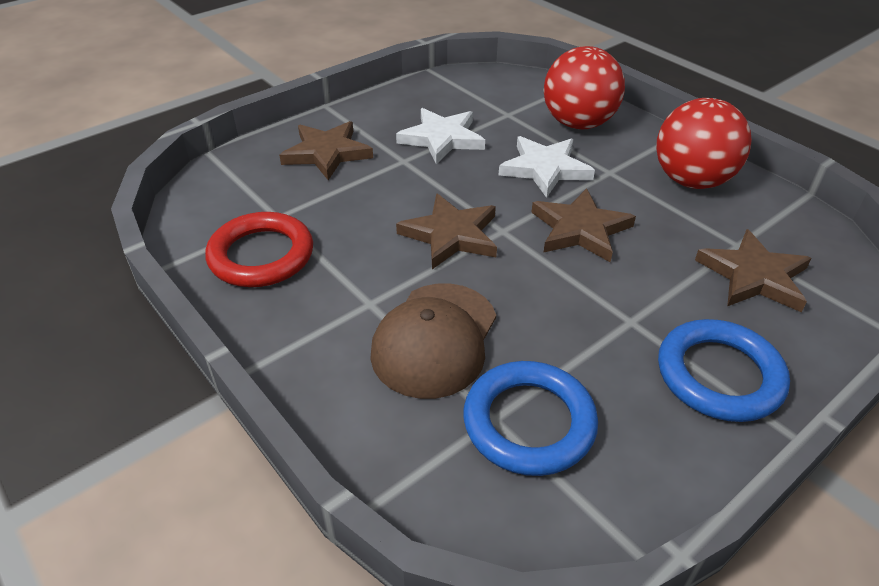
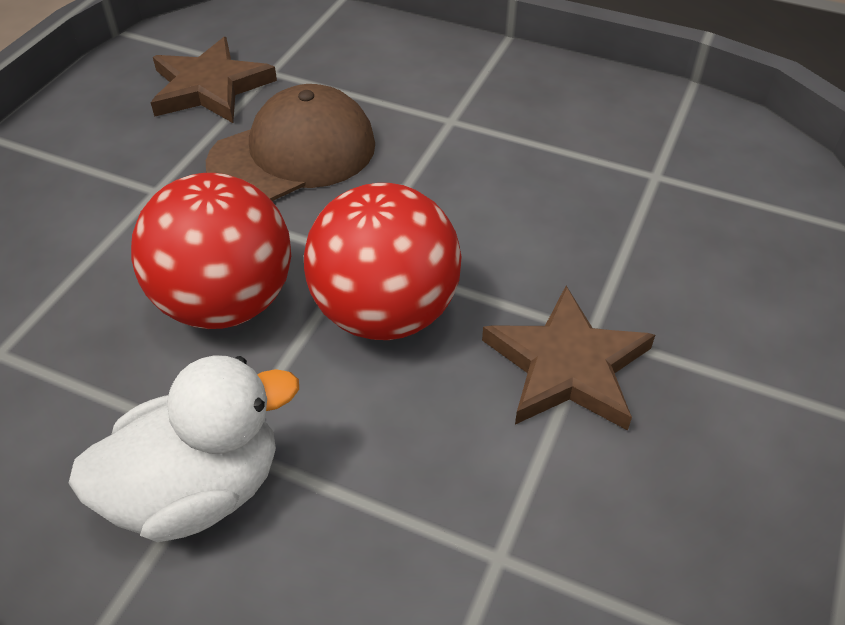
blue ring: [463,361,598,476] [658,319,790,422] = 2 -> none = 0
brown star: [279,121,373,180] [396,193,497,269] [531,188,636,262] [695,229,812,312] = 4 -> [151,37,277,123] [482,286,655,431] = 2
red ring: [205,212,313,287] = 1 -> none = 0
white duck: none = 0 -> [69,355,299,542] = 1
white star: [396,108,485,164] [499,136,595,198] = 2 -> none = 0

